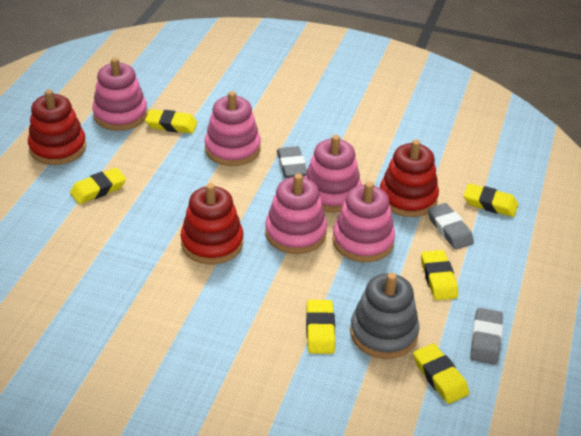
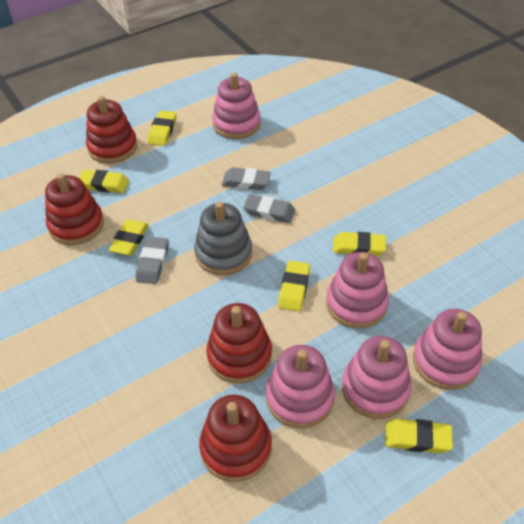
red stacking toy: [28,90,86,165] [181,183,243,264] [380,139,439,217] = 3 -> [45,173,104,245] [86,96,137,164] [199,395,272,482] [206,303,272,383] = 4

